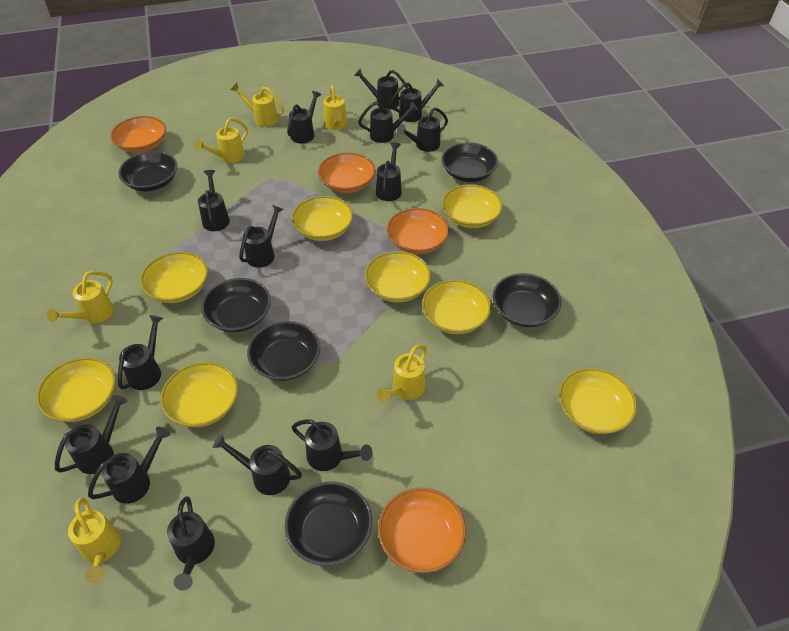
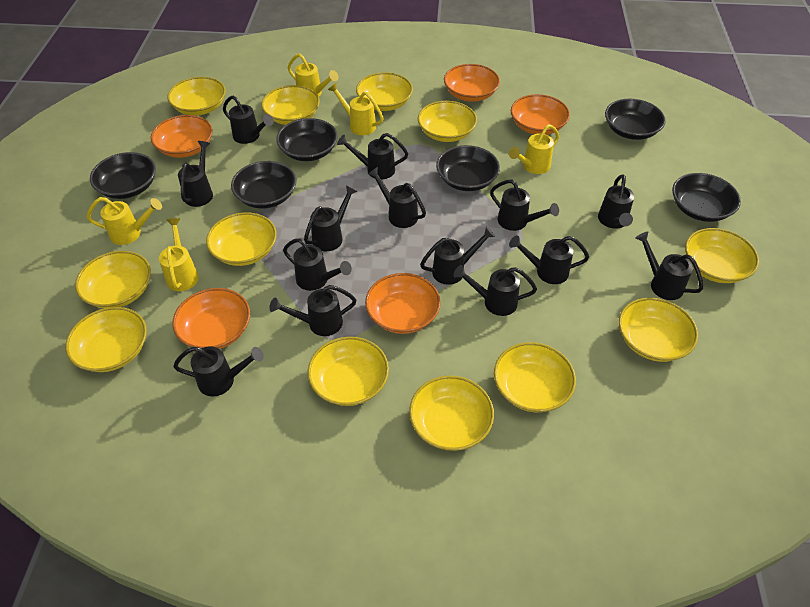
orange bowl: [110,116,166,153] [318,152,376,193] [378,488,466,573] [387,208,449,254] = 4 -> [151,115,213,158] [173,288,250,349] [365,273,441,334] [444,64,500,102] [511,94,570,135] = 5
yellow bowl: [36,357,116,422] [140,252,208,303] [160,362,238,427] [292,196,353,241] [365,251,431,302] [422,280,491,334] [442,184,503,228] [559,368,637,434] = 8 -> [65,307,147,372] [75,251,151,308] [167,77,226,116] [206,212,277,266] [261,85,320,125] [308,337,389,406] [356,72,413,111] [409,376,494,451] [418,101,477,142] [494,342,576,412] [619,298,698,362] [685,228,759,283] = 12
yellow watering can: [47,271,114,323] [68,497,121,583] [195,117,248,163] [231,83,284,127] [323,85,347,130] [376,345,427,402] = 6 -> [87,197,162,245] [159,218,199,291] [288,53,338,97] [328,83,384,135] [509,124,559,174] = 5

